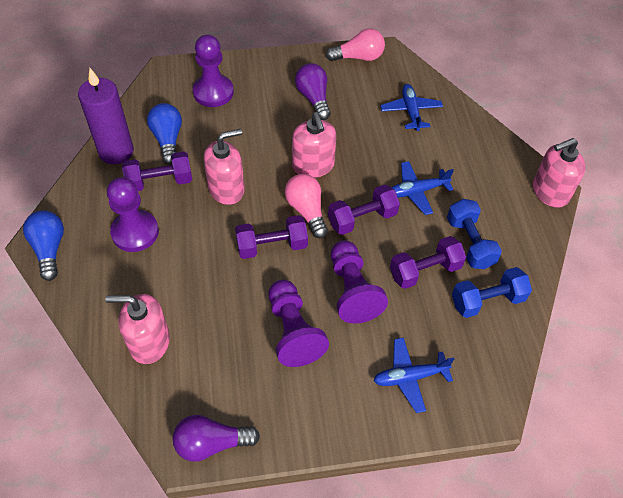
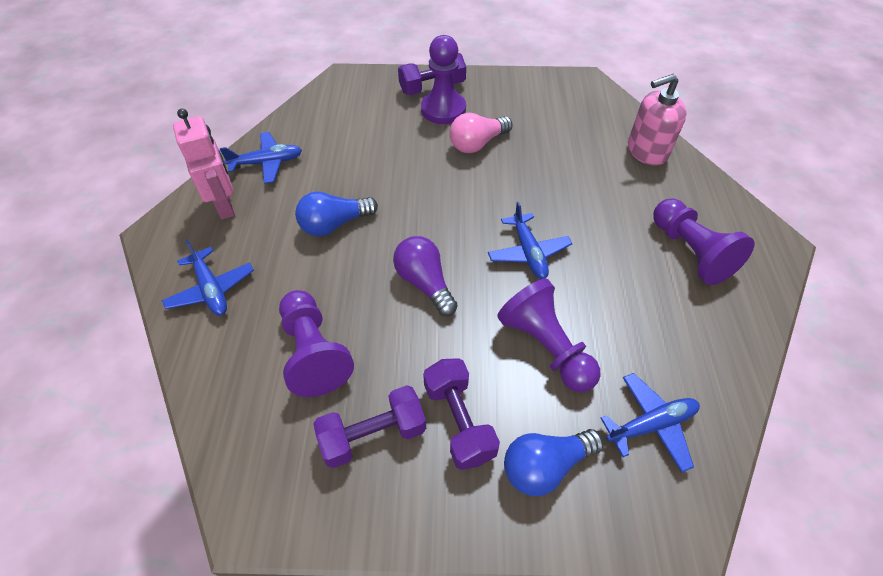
blue dumbbell: [447,199,502,269] [452,267,532,318] = 2 -> none = 0
blue plane: [373,338,454,413] [380,84,443,131] [391,161,454,215] = 3 -> [162,239,254,316] [220,132,302,184] [488,201,573,279] [601,373,700,472] = 4
pink light bulb: [285,174,328,238] [326,28,385,62] = 2 -> [450,113,513,153] = 1
pink robot: none = 0 -> [173,108,235,220] = 1
pink soap dispenser: [105,294,170,364] [204,129,245,205] [292,112,336,178] [533,138,585,208] = 4 -> [628,74,687,166] = 1
purple candle: [78,68,134,164] = 1 -> none = 0
purple dumbbell: [122,152,192,191] [235,215,308,259] [328,185,400,235] [390,236,466,289] = 4 -> [313,385,426,468] [398,53,466,95] [423,358,500,470] = 3
purple light bulb: [173,415,260,462] [295,63,331,120] = 2 -> [393,236,458,316] = 1

